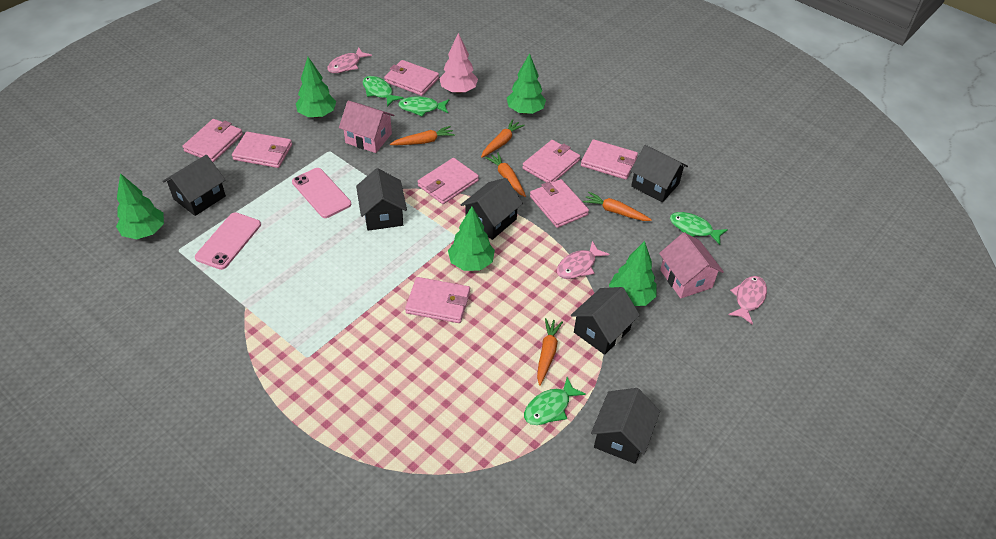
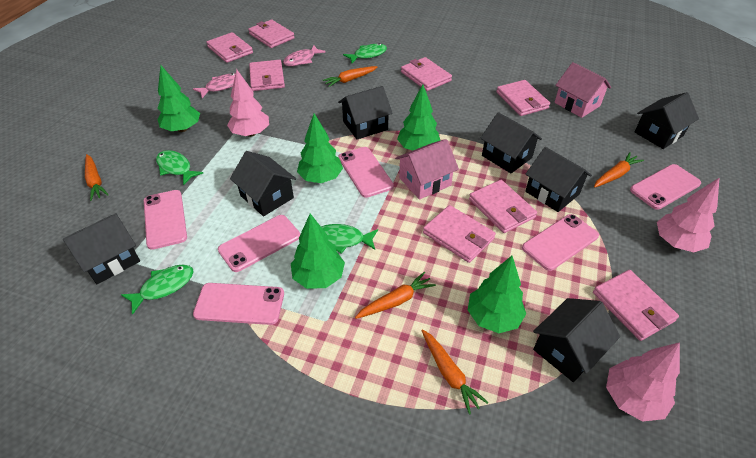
black house: [162,155,226,216] [356,168,407,231] [461,178,523,240] [571,287,640,355] [591,388,660,464] [631,145,688,202] = 6 -> [63,213,140,284] [230,151,296,216] [338,86,392,140] [480,112,542,173] [525,147,592,212] [533,298,620,382] [635,92,699,149] = 7
pink fish: [327,47,372,73] [557,241,609,279] [728,276,767,325] = 3 -> [193,73,235,98] [283,45,326,66] = 2
pink phone: [195,212,261,270] [292,168,351,218] = 2 -> [144,190,187,250] [193,283,284,325] [218,215,300,272] [338,147,394,198] [522,214,599,271] [630,164,701,210] = 6
pink tree: [439,33,478,94] = 1 -> [227,69,269,137] [606,342,680,422] [657,177,720,252] = 3

